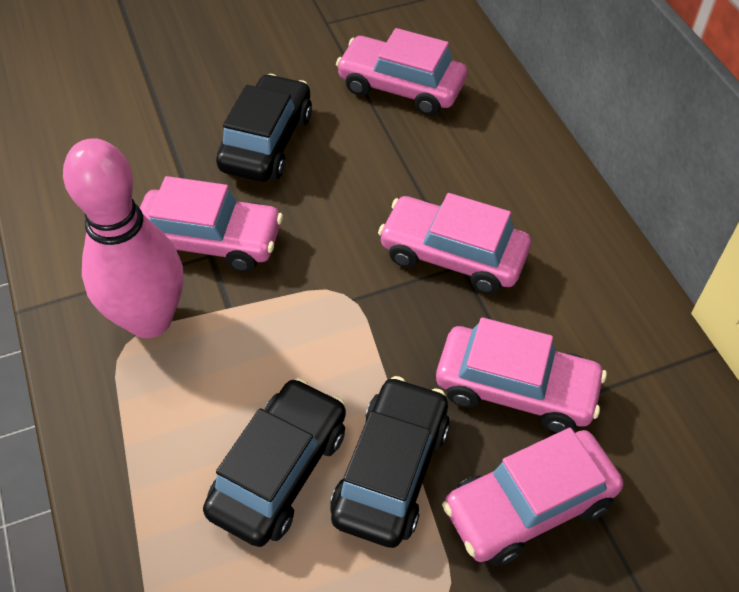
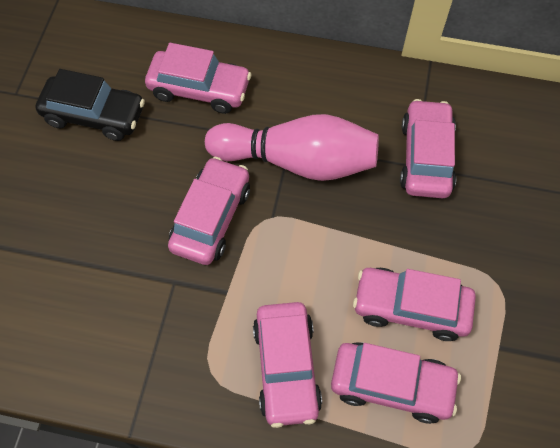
black car: [203,378,346,547] [216,74,312,182] [330,376,450,548] = 3 -> [35,69,145,141] = 1
pink car: [140,176,283,272] [336,28,467,116] [378,193,531,294] [436,317,607,433] [442,428,623,566] = 5 -> [145,43,251,114] [168,157,250,265] [253,302,322,428] [331,342,461,424] [353,268,476,341] [400,99,456,198] = 6

